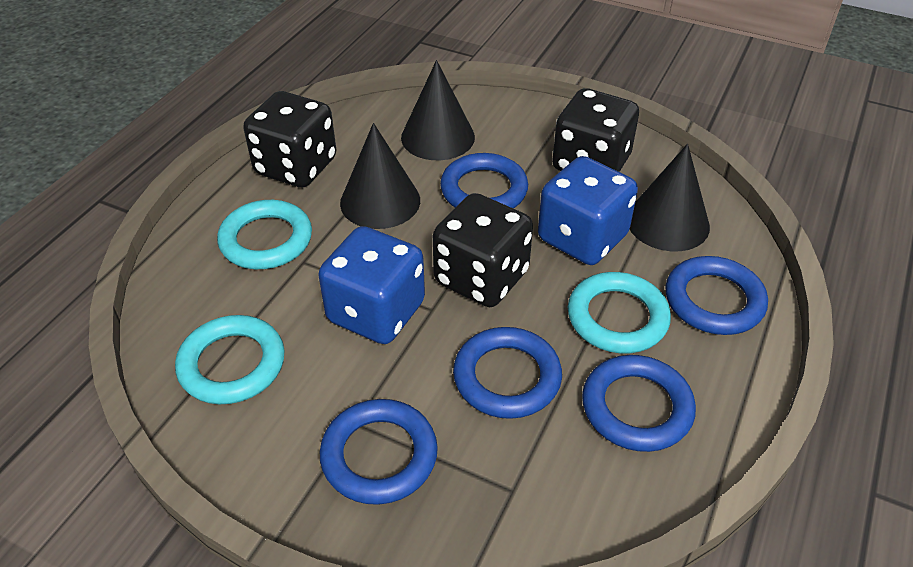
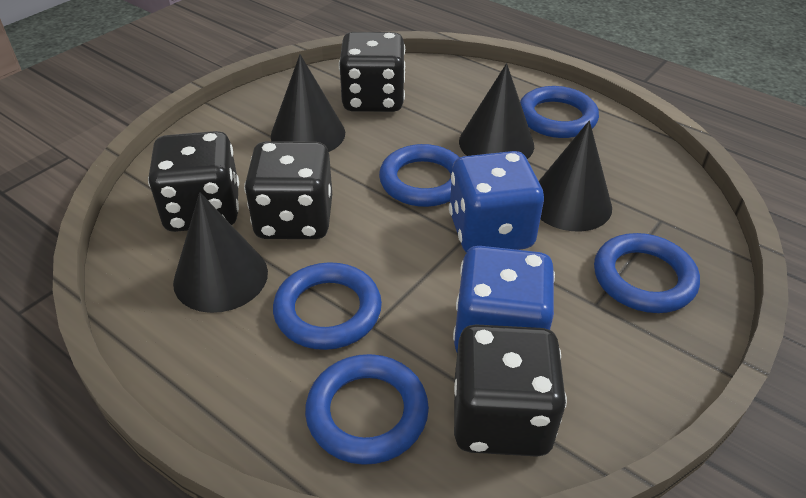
black cone: [340,123,420,229] [401,60,475,160] [630,144,710,251] = 3 -> [173,192,268,313] [271,54,345,152] [459,63,534,159] [539,121,612,231] = 4
black dice: [243,91,336,187] [433,193,533,307] [552,88,639,172] = 3 -> [148,131,239,232] [244,141,332,239] [339,32,405,112] [454,324,567,457] = 4
turquoise ring: [175,315,285,404] [217,200,312,269] [568,272,671,353] = 3 -> none = 0

